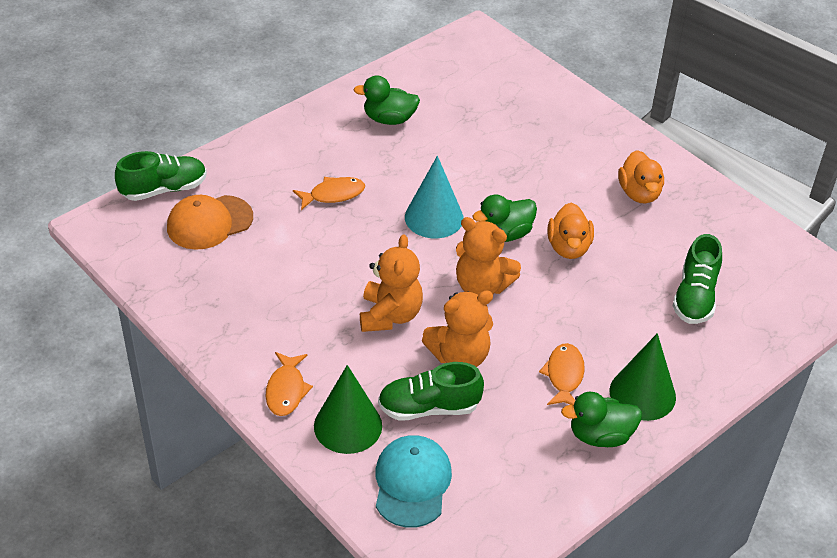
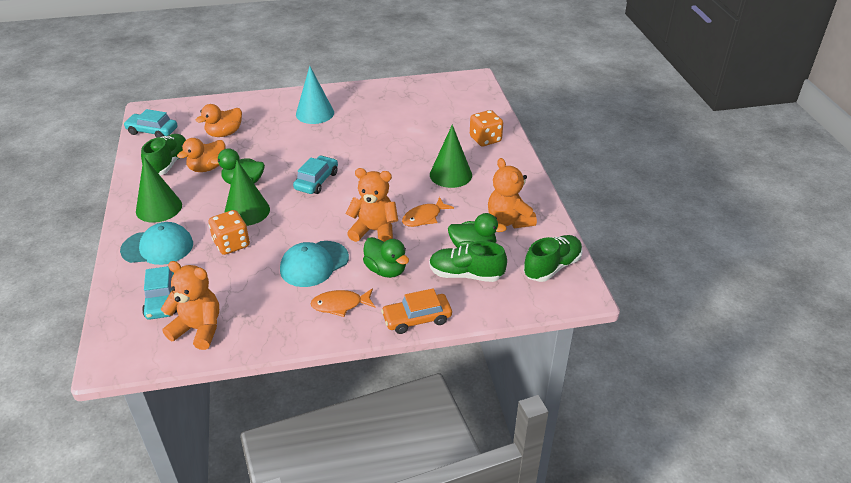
green cone: [314,365,382,454] [610,333,676,421] = 2 -> [136,157,182,223] [224,160,270,226] [430,124,472,188] = 3
orange cap: [167,195,253,250] = 1 -> none = 0
orange car: none = 0 -> [381,288,452,334] = 1
orange dice: none = 0 -> [209,210,250,255] [470,110,503,146] = 2
orange fish: [266,352,313,416] [293,177,365,210] [539,343,585,405] = 3 -> [311,289,375,317] [402,197,454,227] = 2
turquoise cap: [375,435,452,528] = 1 -> [120,222,193,265] [280,241,349,287] = 2
turquoise car: none = 0 -> [123,109,178,138] [142,266,177,320] [293,155,338,194] = 3

